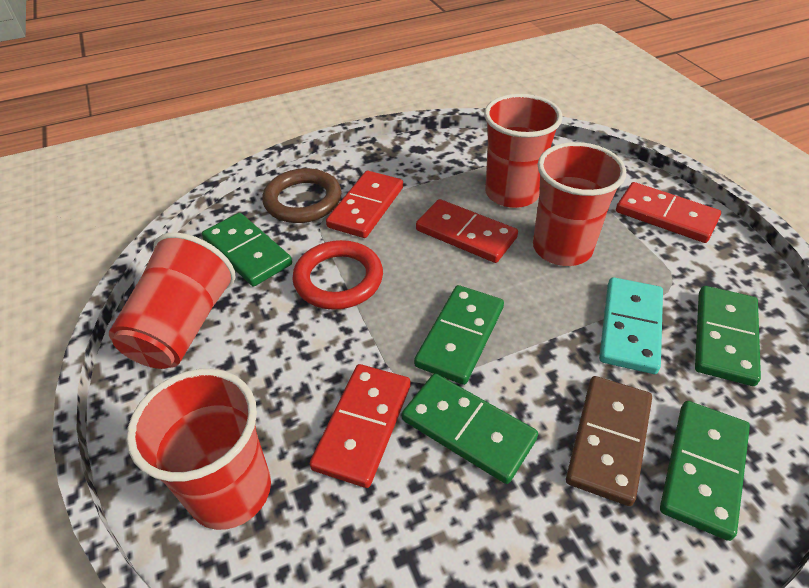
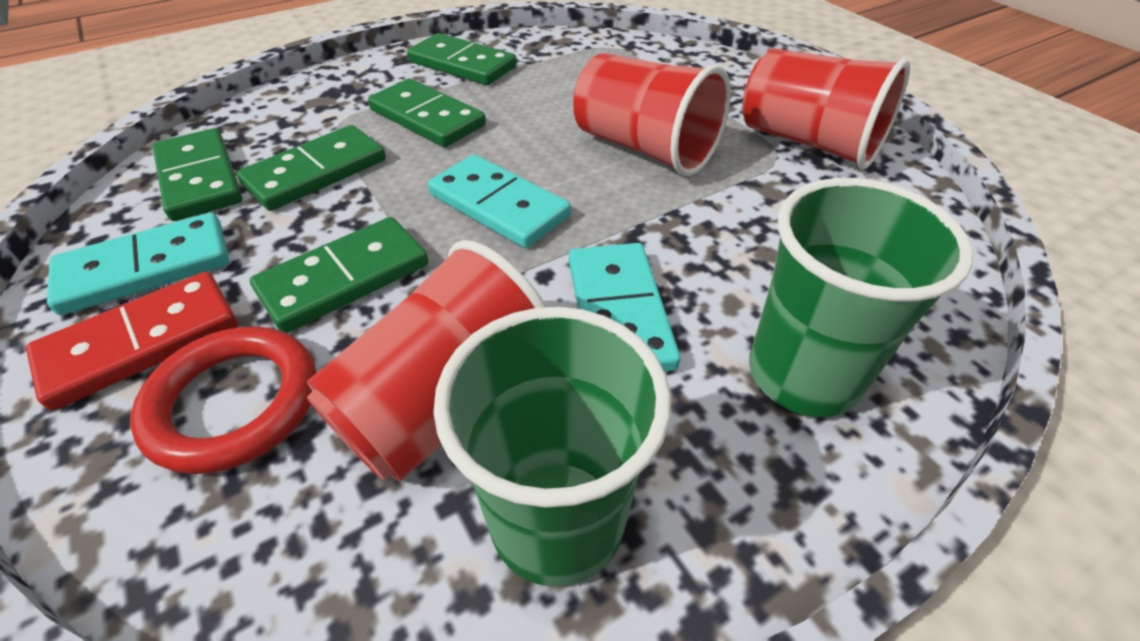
brown domino: [566,376,652,506] = 1 -> none = 0
brown ring: [262,168,342,223] = 1 -> none = 0
green cup: none = 0 -> [433,307,671,587] [749,178,973,417] = 2
red cup: [109,233,235,369] [126,369,271,530] [484,94,563,208] [533,142,626,266] = 4 -> [307,240,547,481] [573,53,731,176] [742,48,910,169] = 3
red domino: [310,364,411,488] [326,171,403,238] [416,199,518,263] [616,182,721,243] = 4 -> [26,272,238,410] = 1
turquoise domino: [599,277,663,374] = 1 -> [47,213,229,315] [428,155,571,248] [569,243,681,372] = 3

